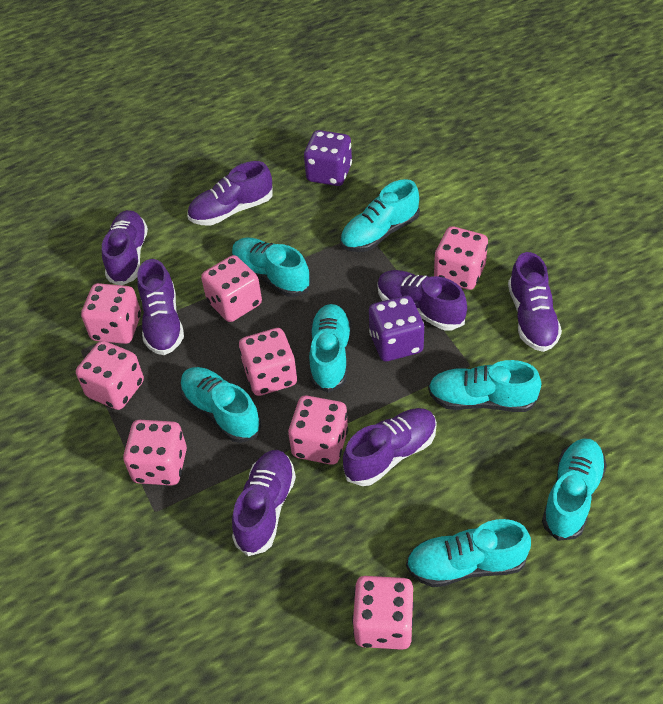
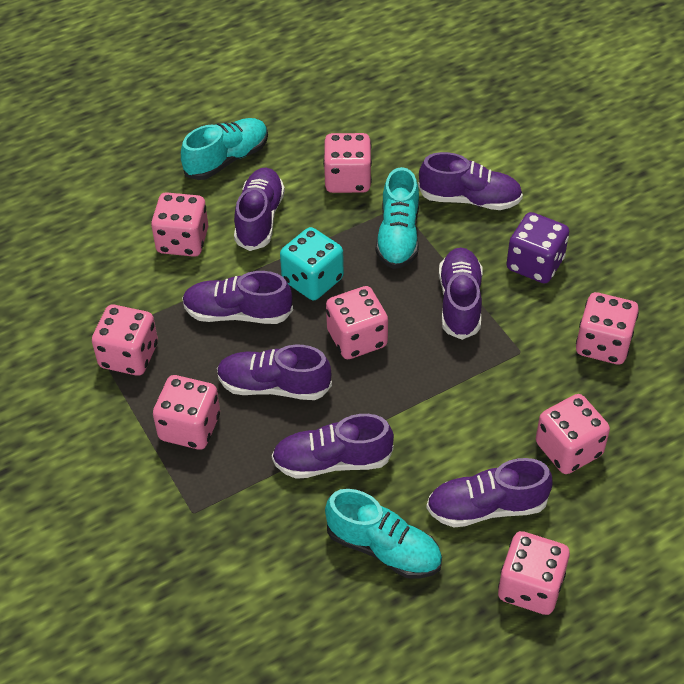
purple dice: [304,130,352,186] [369,295,424,361] = 2 -> [507,212,569,283] = 1
turquoise dice: none = 0 -> [280,227,344,300] = 1
turquoise shoe: [180,367,262,443] [232,237,311,297] [309,304,351,393] [340,179,420,252] [406,519,531,587] [428,360,541,412] [542,438,607,541] = 7 -> [181,118,268,180] [325,489,442,579] [376,167,419,269] = 3

